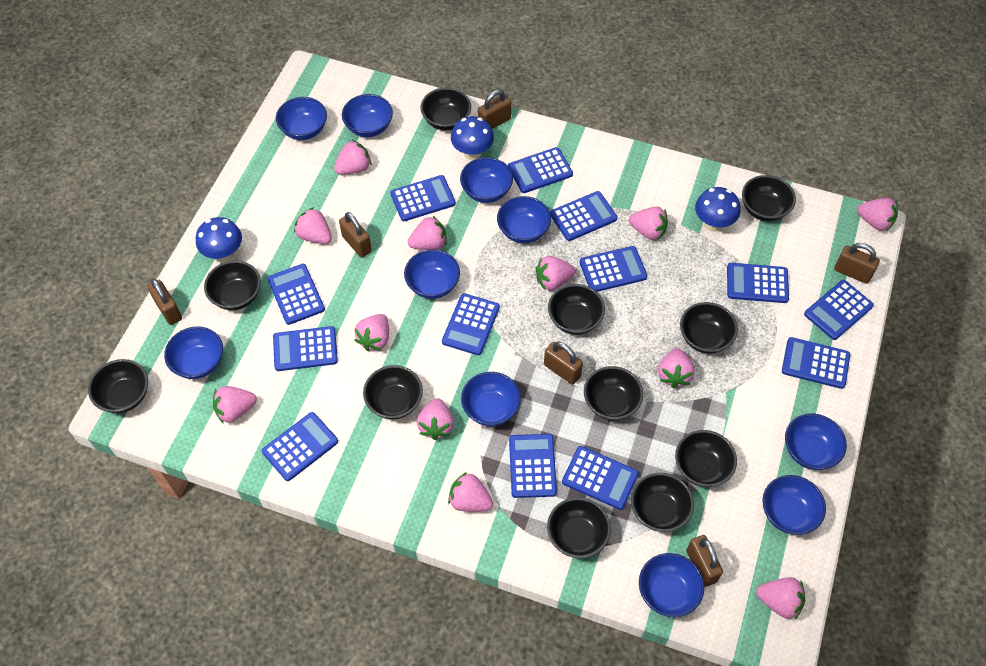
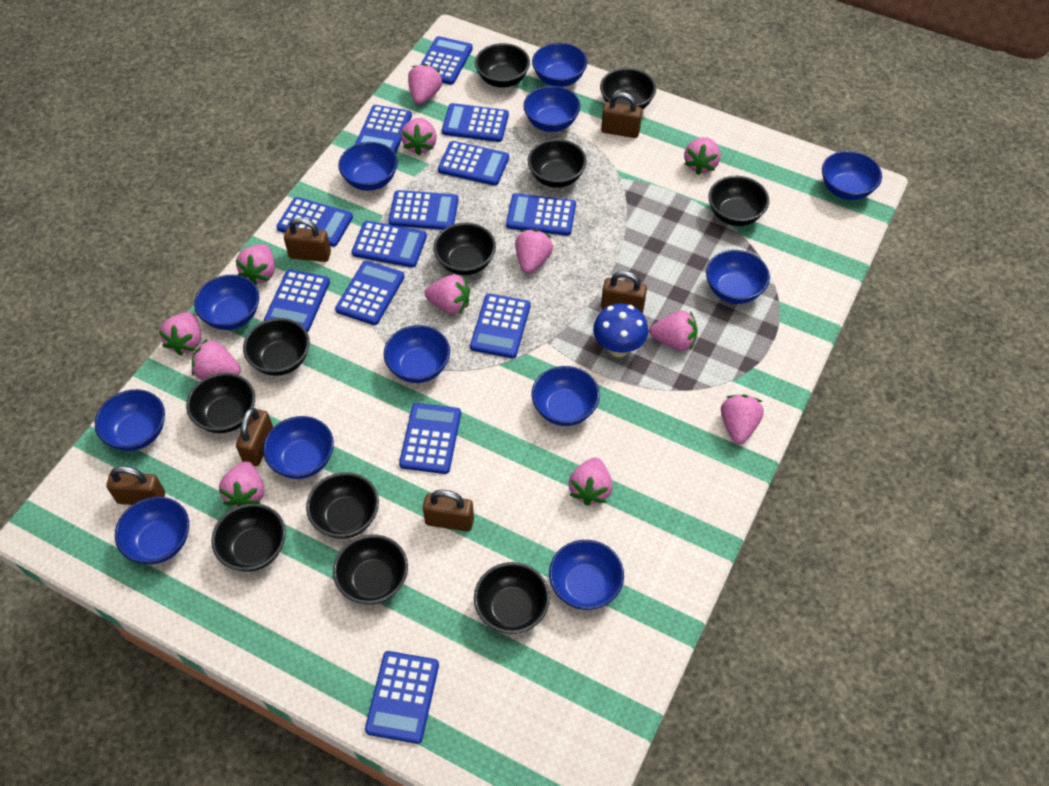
blue bowl: [164,326,223,379] [276,97,327,140] [342,94,393,137] [404,249,460,299] [460,157,513,203] [461,372,521,426] [497,196,551,243] [639,553,704,617] [762,475,826,535] [785,413,847,470] = 10 -> [95,389,165,451] [115,497,189,564] [194,275,260,330] [263,416,334,479] [338,142,398,191] [383,325,450,383] [523,86,580,132] [532,43,587,87] [532,366,600,426] [549,540,624,610] [706,250,770,304] [822,151,882,200] = 12
blue mushroom: [196,217,242,262] [451,116,494,160] [695,187,741,232] = 3 -> [593,303,648,357] = 1

